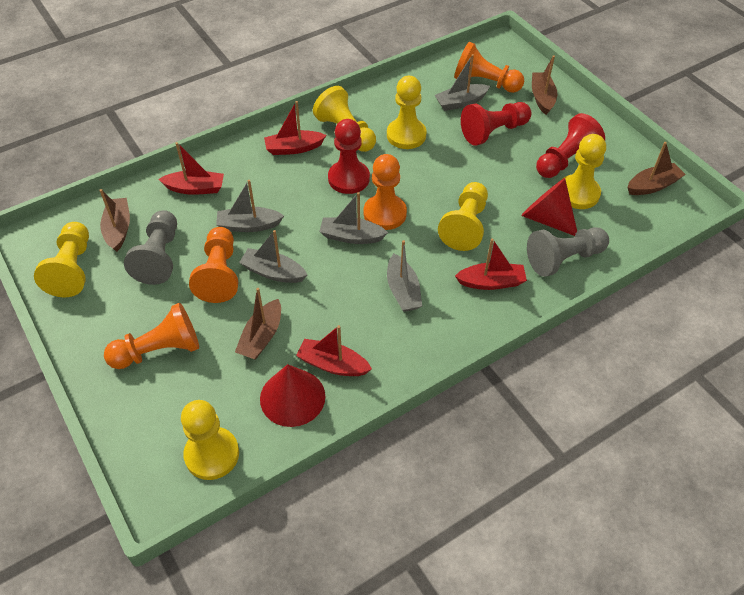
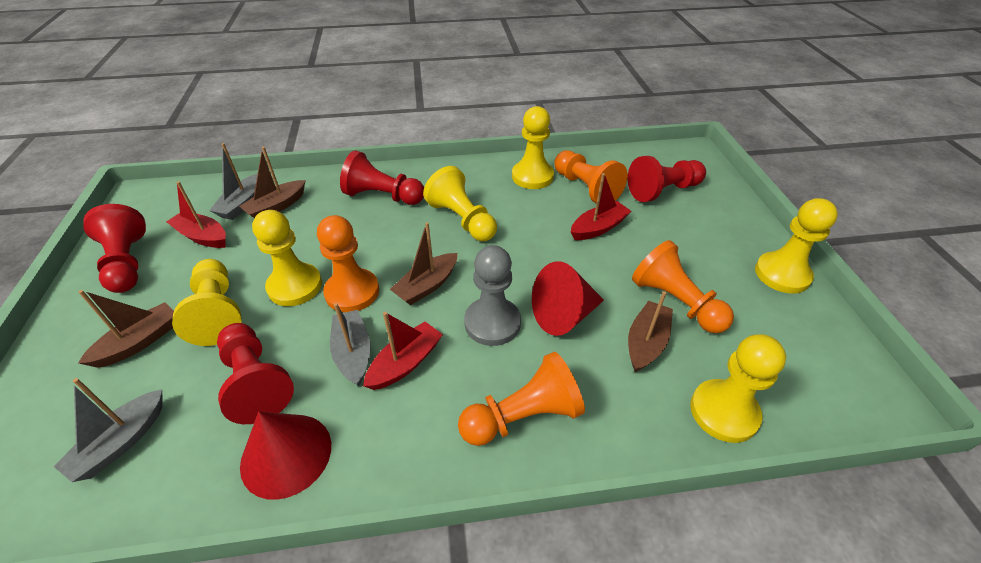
grey boat: [216,180,284,232] [239,230,307,283] [319,192,388,244] [387,240,422,312] [435,54,490,111] = 5 -> [53,378,163,482] [209,143,258,220] [330,303,371,386] = 3
grey pawn: [124,210,177,285] [527,227,609,277] = 2 -> [464,245,521,346] = 1
red boat: [158,142,224,195] [264,101,326,155] [296,325,372,376] [455,238,527,290] = 4 -> [166,181,226,248] [363,312,443,390] [571,173,631,240] = 3
red pawn: [328,119,370,194] [461,102,531,146] [536,113,605,178] = 3 -> [83,204,146,293] [217,323,294,424] [340,150,424,205] [628,156,706,202] = 4

